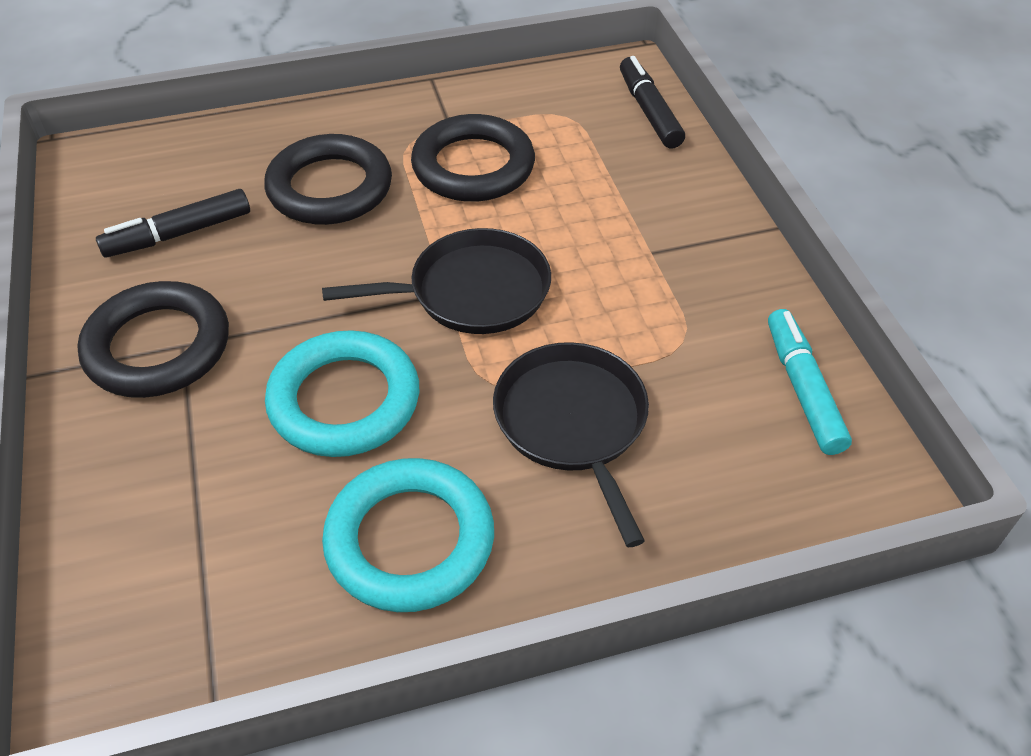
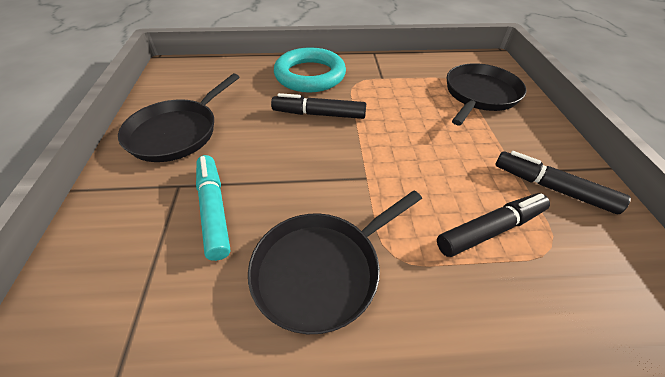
black marker: [96,189,250,258] [620,56,685,149] = 2 -> [271,93,366,119] [437,193,550,257] [495,151,631,214] = 3
black pan: [322,228,551,334] [493,342,649,547] = 2 -> [118,73,239,162] [248,191,422,334] [447,63,526,126] = 3
black ring: [77,281,229,398] [264,134,392,225] [411,114,535,202] = 3 -> none = 0
turquoise ring: [265,330,419,457] [322,458,494,612] = 2 -> [274,47,346,93] = 1

